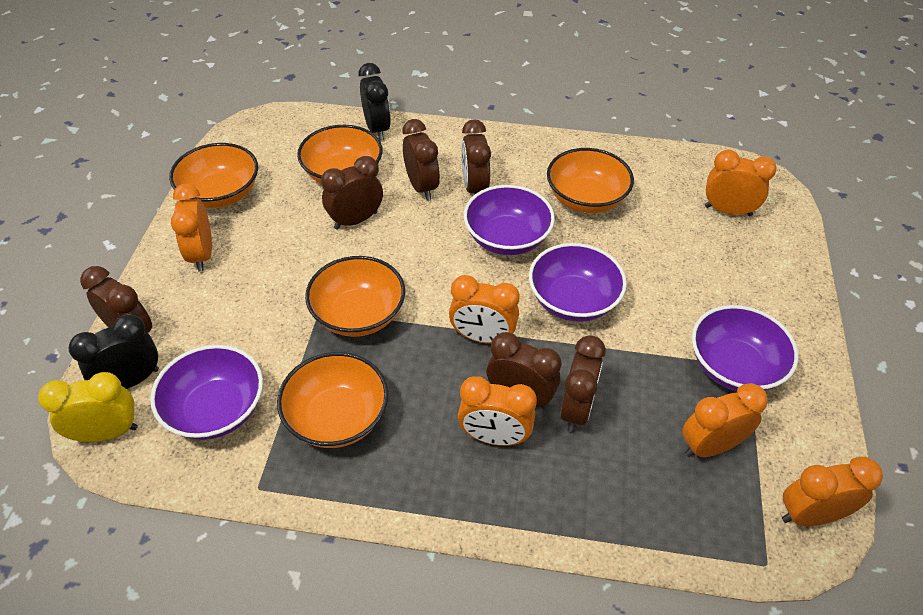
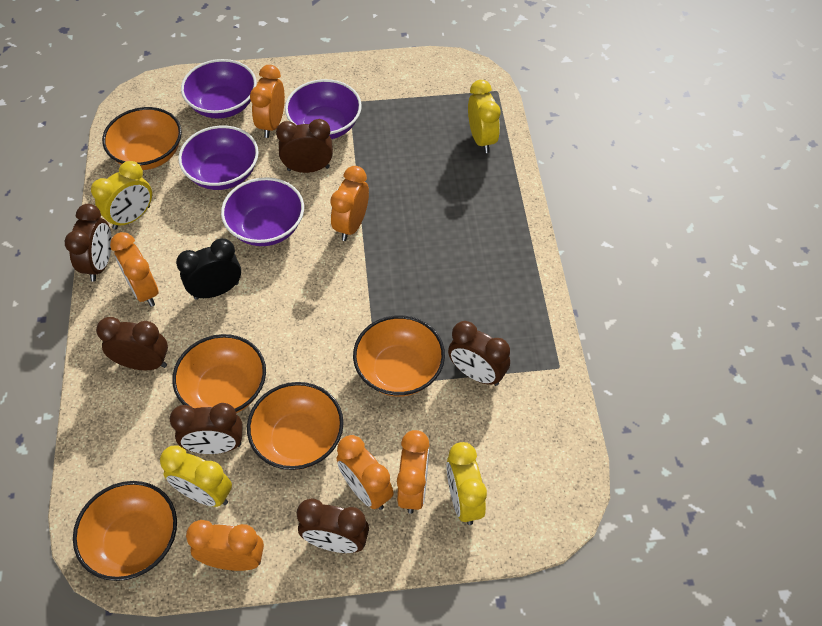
black clock: [68,314,159,389] [359,63,391,141] = 2 -> [176,238,241,300] = 1
yellow clock: [38,372,138,442] = 1 -> [91,161,152,230] [160,446,232,507] [446,442,487,525] [468,80,500,153] = 4

